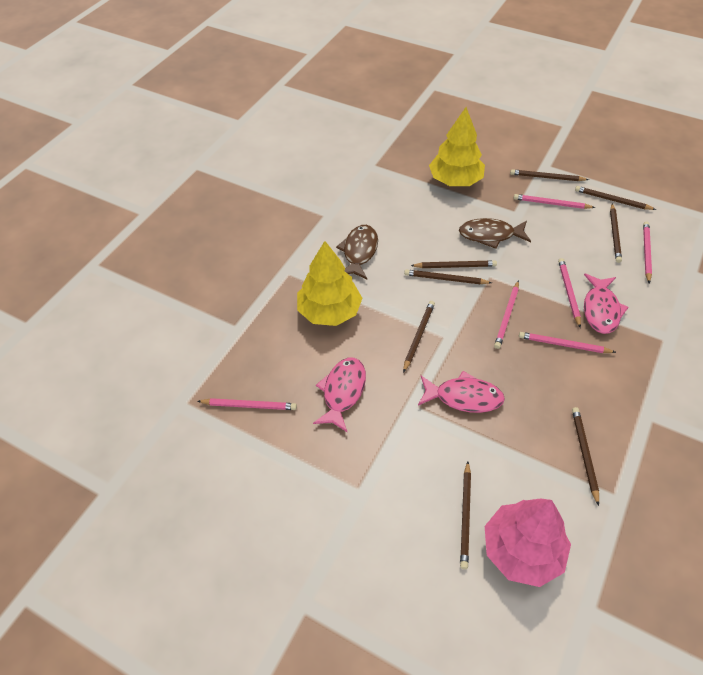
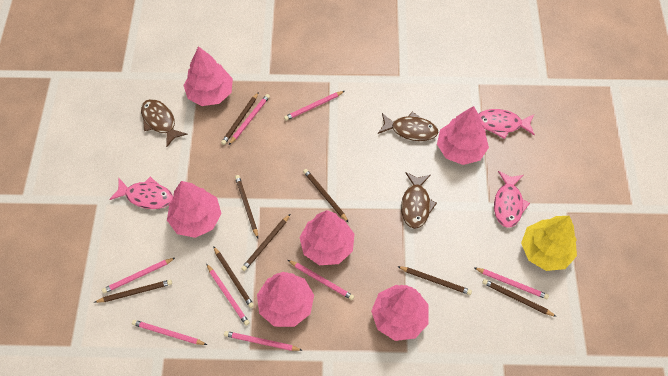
brown fish: [336,225,378,279] [459,218,531,249] = 2 -> [141,99,188,147] [378,112,438,141] [401,172,437,229] = 3
pink pencil: [198,398,297,410] [494,280,519,349] [514,194,595,209] [519,332,616,353] [558,258,581,328] [643,221,652,283] = 6 -> [102,258,175,294] [132,320,207,345] [206,264,250,326] [224,331,302,351] [229,94,270,145] [284,91,344,121] [288,260,354,300] [474,267,549,299] = 8
pink tree: [485,498,571,587] = 1 -> [167,181,221,238] [183,46,233,106] [257,272,314,327] [299,210,354,265] [371,285,429,341] [437,106,489,165] = 6
yellow tree: [297,241,362,326] [429,107,485,186] = 2 -> [521,216,577,271] = 1

